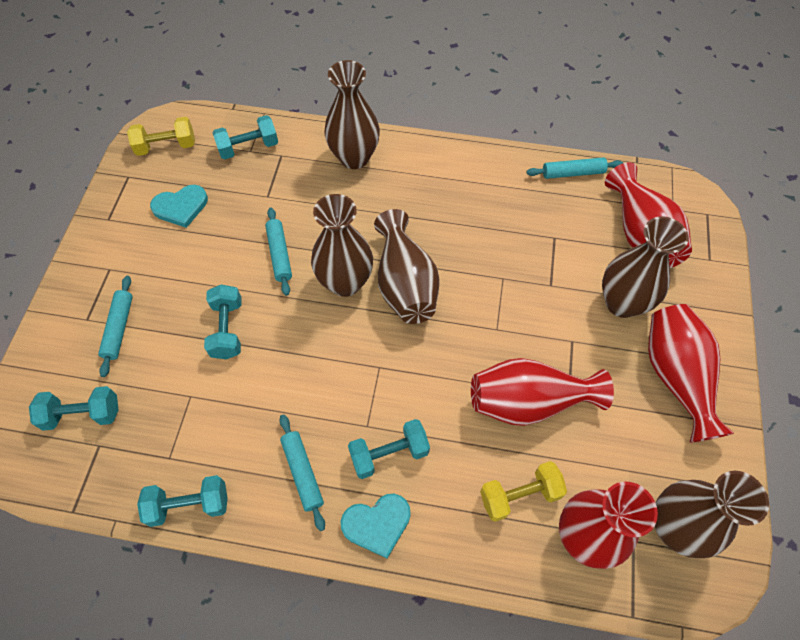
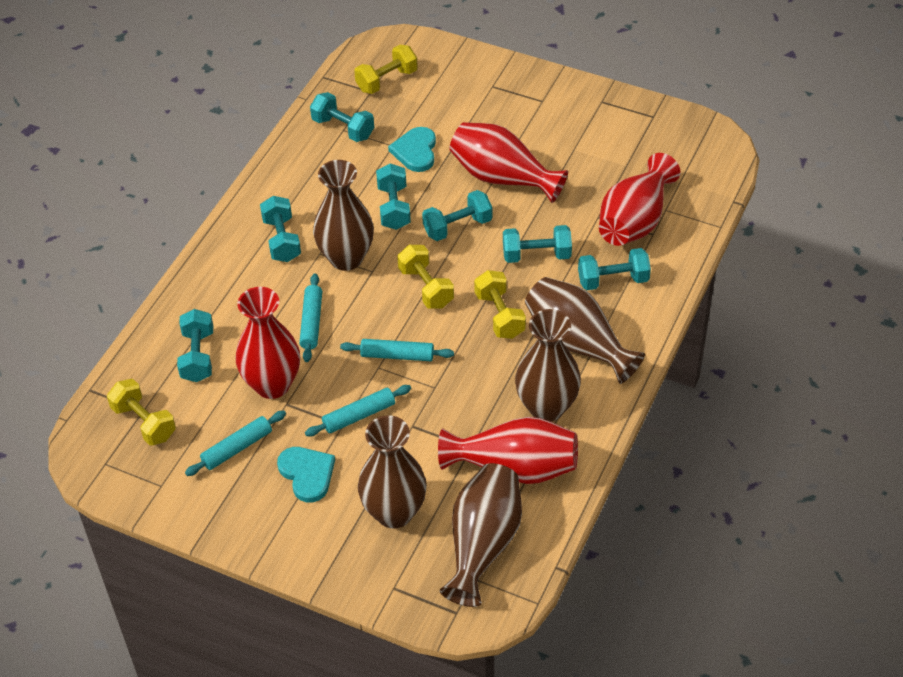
turquoise dumbbell: [29,386,118,431] [137,475,228,527] [204,284,242,359] [213,115,278,160] [348,419,430,479] = 5 -> [177,309,213,382] [260,196,301,262] [310,92,374,142] [376,163,411,230] [422,190,492,241] [503,225,572,263] [578,248,651,290] = 7
yellow dumbbell: [127,117,195,156] [480,461,567,522] = 2 -> [107,379,176,446] [354,45,418,94] [397,245,454,309] [474,270,526,339] = 4

